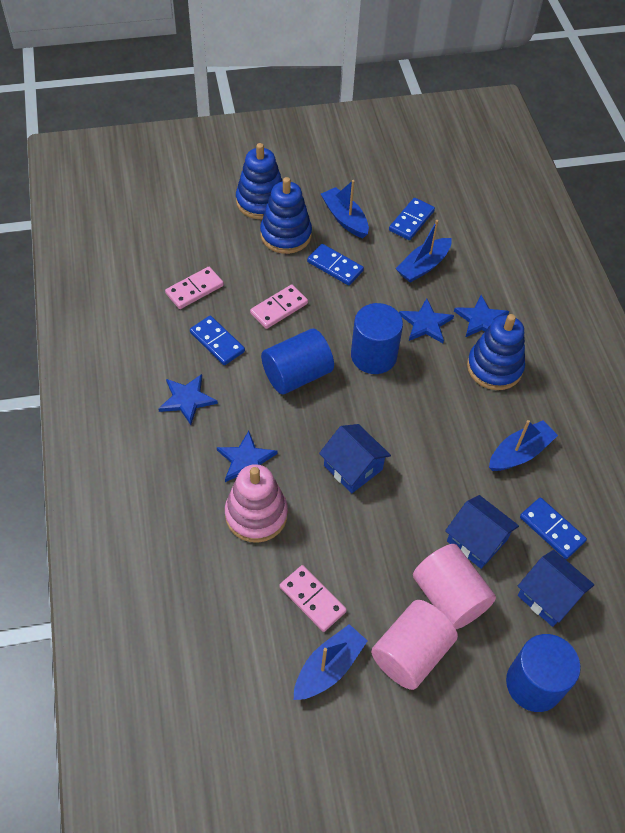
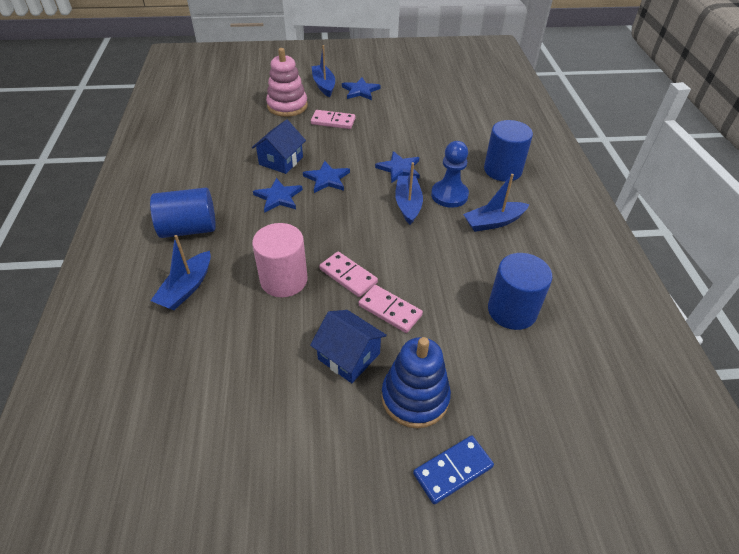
blue domino: [190,316,245,365] [307,244,364,286] [389,198,435,240] [520,498,587,559] = 4 -> [413,435,494,504] = 1
blue house: [319,424,391,494] [445,495,519,569] [518,550,594,627] = 3 -> [252,119,306,174] [310,310,387,383] = 2
blue pawn: none = 0 -> [431,141,469,208] = 1
blue stacking toy: [236,143,283,219] [260,177,312,254] [467,314,525,390] = 3 -> [381,337,451,428] = 1
pink cylinder: [371,600,458,690] [413,544,496,629] = 2 -> [252,223,308,298] = 1

